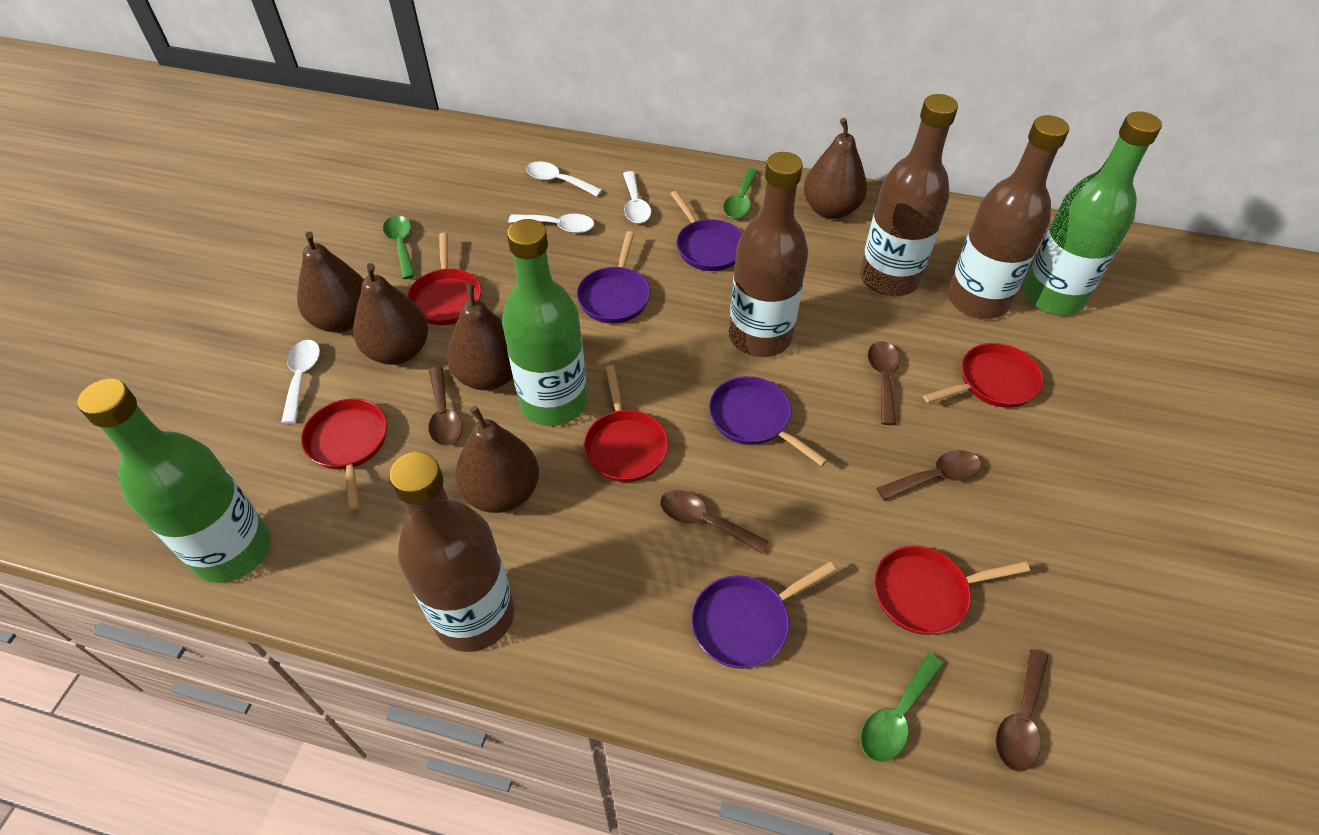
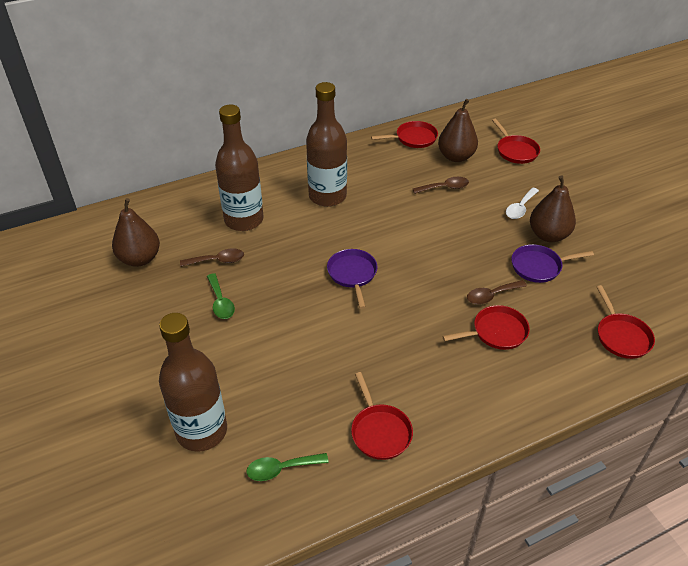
brown bottle: [389,452,514,652] [729,152,808,357] [860,94,958,296] [948,115,1069,319] = 4 -> [159,313,227,452] [215,105,264,231] [306,82,347,207] = 3
brown pear: [297,231,364,333] [353,263,428,365] [447,283,513,390] [455,406,539,513] [804,118,867,219] = 5 -> [112,198,160,267] [438,99,478,162] [530,176,576,242] = 3
brown spoon: [429,367,463,446] [660,490,768,554] [868,341,899,425] [877,450,981,501] [995,649,1048,772] = 5 -> [180,248,244,267] [412,177,469,194] [467,280,527,305] = 3
green bottle: [77,379,271,583] [502,219,588,426] [1023,111,1162,315] = 3 -> none = 0
green spoon: [383,215,416,279] [723,168,759,218] [860,653,944,762] = 3 -> [207,273,235,319] [246,453,329,481] = 2
purple pan: [577,231,650,323] [671,191,743,271] [691,561,836,669] [709,376,828,466] = 4 -> [327,249,378,309] [511,244,594,283] = 2
white spoon: [281,340,320,424] [508,214,594,233] [526,161,602,196] [623,171,651,224] = 4 -> [506,188,539,219] = 1

